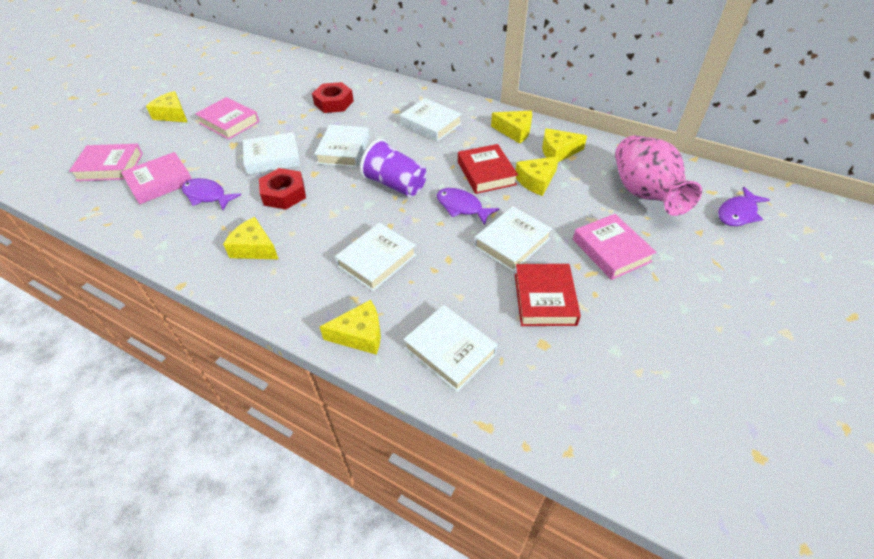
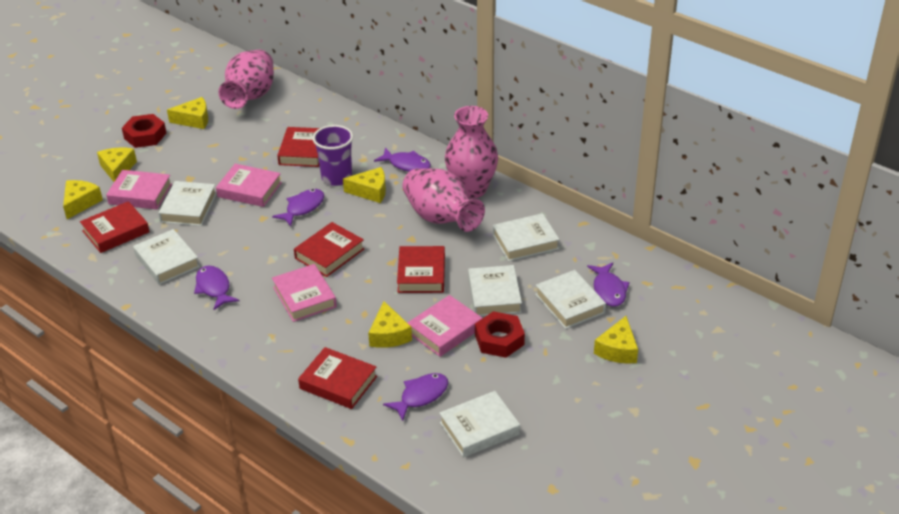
pink vase: [615,135,702,216] = 1 -> [218,50,274,109] [402,168,485,232] [445,106,498,199] = 3
purple fish: [182,178,241,210] [437,188,499,225] [718,187,770,226] = 3 -> [194,266,239,310] [272,189,324,226] [374,148,431,172] [383,373,448,421] [587,262,630,307] = 5
red book: [458,144,518,194] [515,264,581,326] = 2 -> [80,201,150,253] [277,127,320,167] [294,222,364,277] [298,347,377,409] [397,246,445,293] = 5

